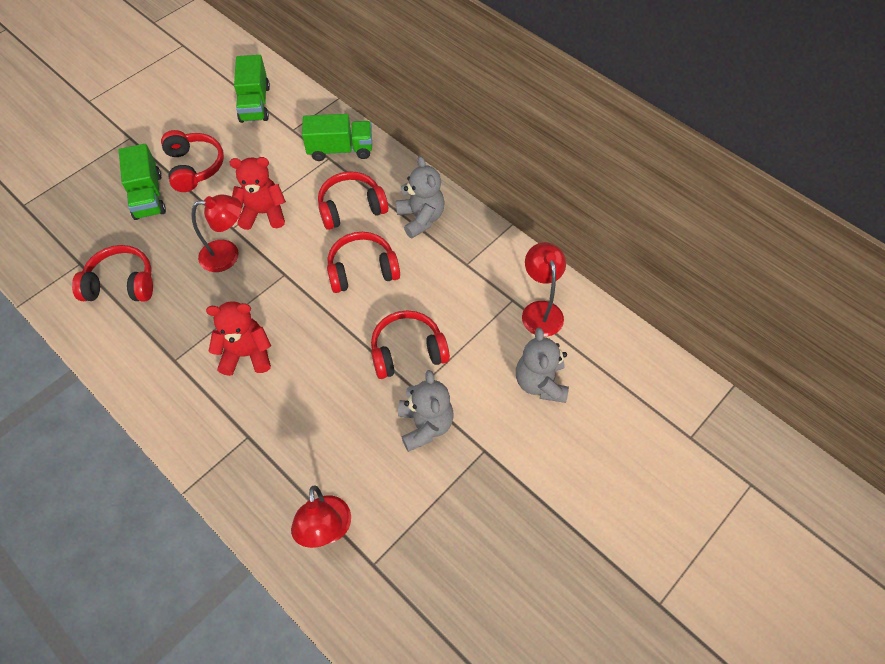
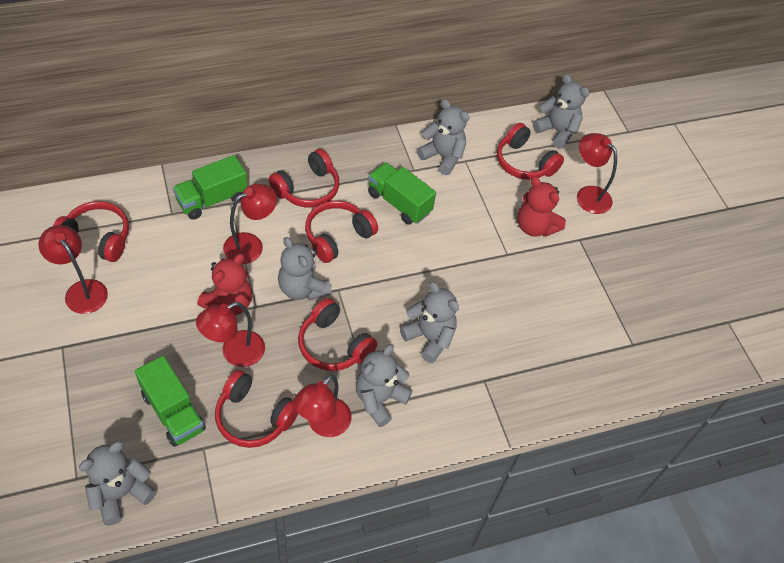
grey teddy bear: [396,156,445,238] [398,370,454,452] [516,327,569,403] = 3 -> [79,441,156,526] [278,237,332,300] [356,344,412,427] [400,282,459,363] [417,99,470,175] [533,74,589,149] = 6
red headphones: [72,245,153,302] [161,130,224,192] [318,172,388,230] [327,232,400,293] [371,311,450,379] = 5 -> [53,201,129,262] [215,370,298,448] [269,149,339,208] [298,298,378,371] [305,201,378,263] [497,123,564,179] = 6
red lamp: [191,194,242,272] [291,485,351,548] [522,242,566,337] = 3 -> [39,225,108,314] [196,302,265,367] [223,184,277,264] [293,375,352,437] [577,133,617,214] = 5

